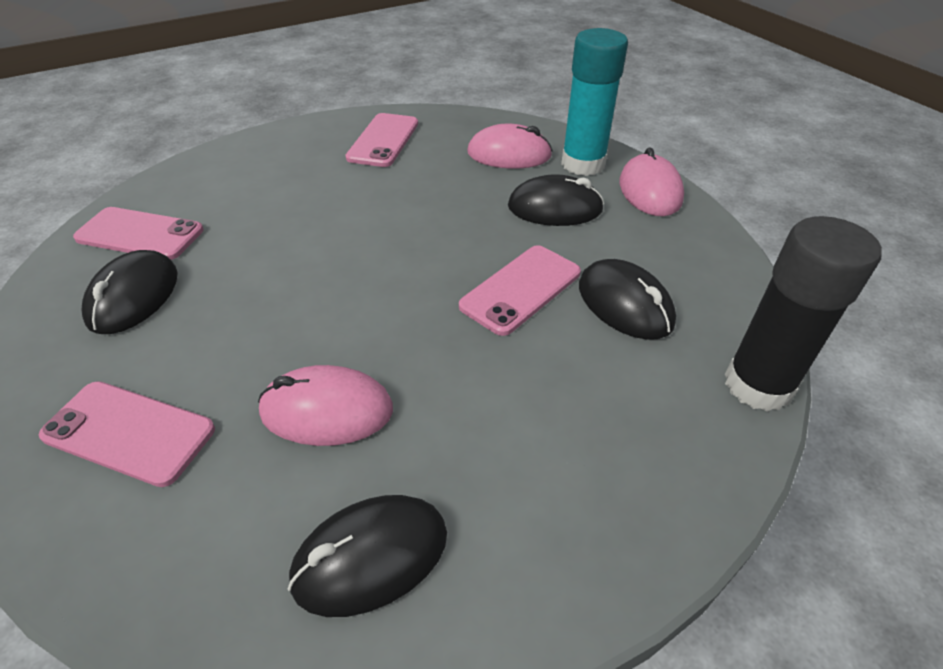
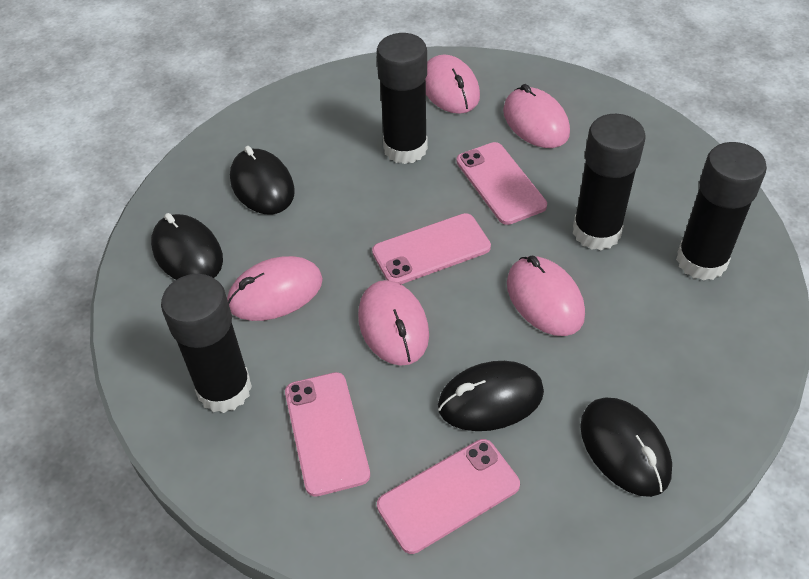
black glue stick: [725,216,882,412] = 1 -> [161,274,252,413] [376,33,428,164] [573,114,646,250] [676,142,767,281] = 4
pink mouse: [258,365,393,446] [467,124,553,169] [619,147,684,216] = 3 -> [227,256,323,321] [358,280,429,366] [426,55,480,114] [503,84,570,148] [507,256,585,336] = 5
turquoise glue stick: [561,28,628,176] = 1 -> none = 0

